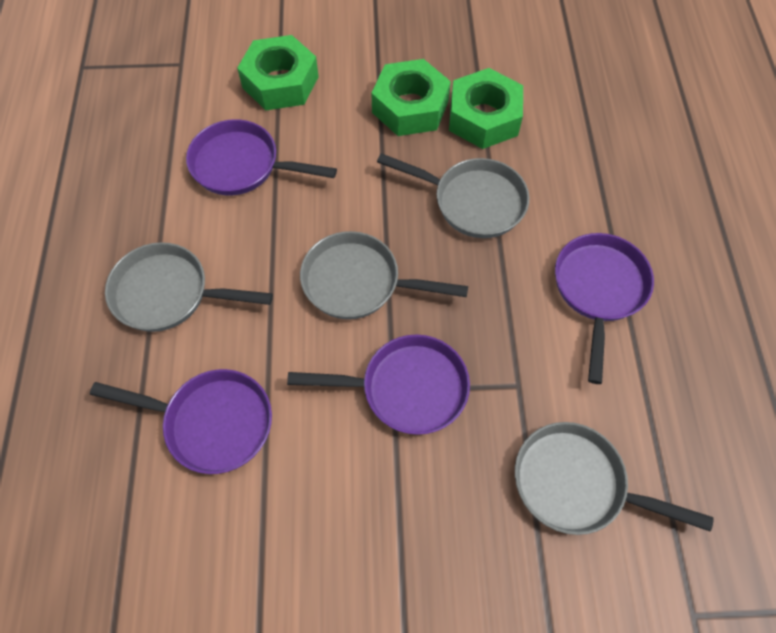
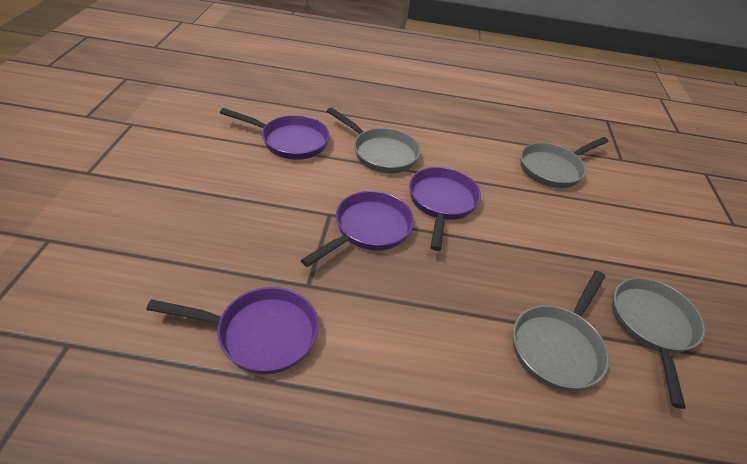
green nut: [237,35,319,110] [371,59,451,136] [449,68,523,149] = 3 -> none = 0

